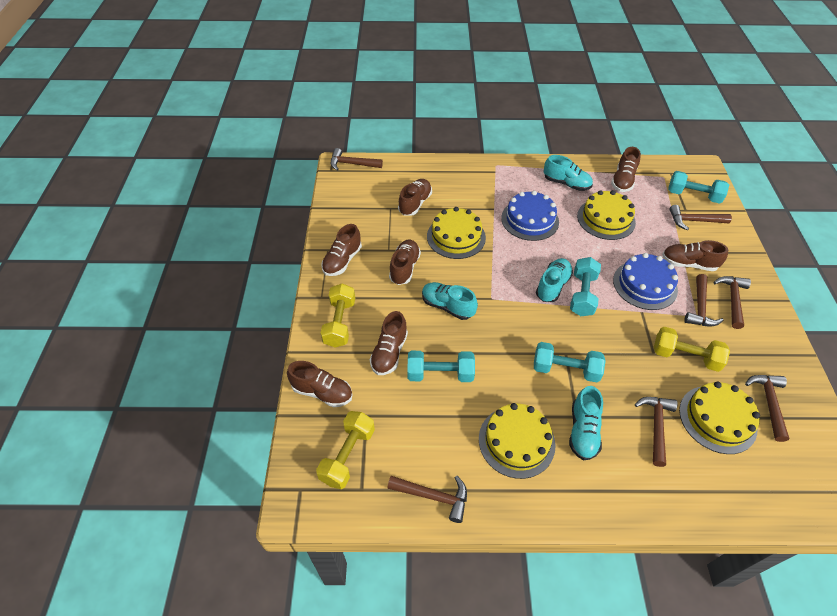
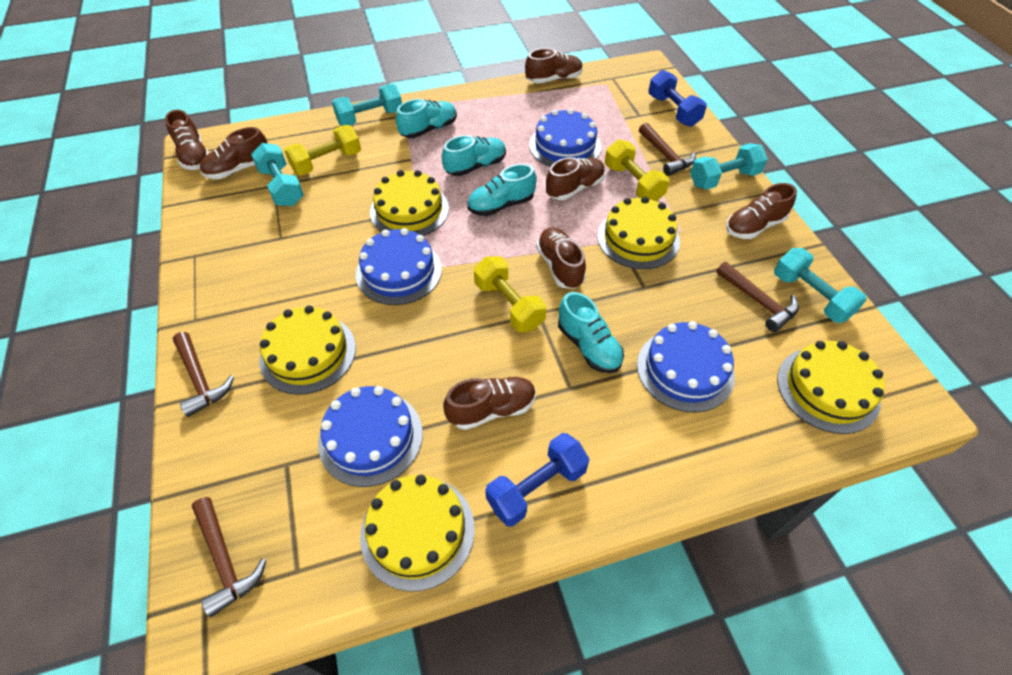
blue cake: [501,191,559,241] [613,253,678,310] = 2 -> [318,386,423,487] [356,228,442,305] [529,108,601,167] [637,321,735,413] = 4
blue dumbbell: none = 0 -> [485,433,590,527] [648,70,707,127] = 2
brown hammer: [331,148,383,171] [387,476,467,523] [635,397,678,467] [669,205,732,230] [684,274,724,327] [713,276,751,329] [745,375,789,442] = 7 -> [173,332,234,417] [192,497,266,617] [639,123,696,176] [716,262,799,332] = 4
yellow cake: [427,207,486,259] [479,403,556,479] [577,190,636,240] [679,382,760,454] = 4 -> [259,305,356,395] [360,475,475,592] [370,170,449,236] [597,197,680,269] [777,341,885,434] = 5

